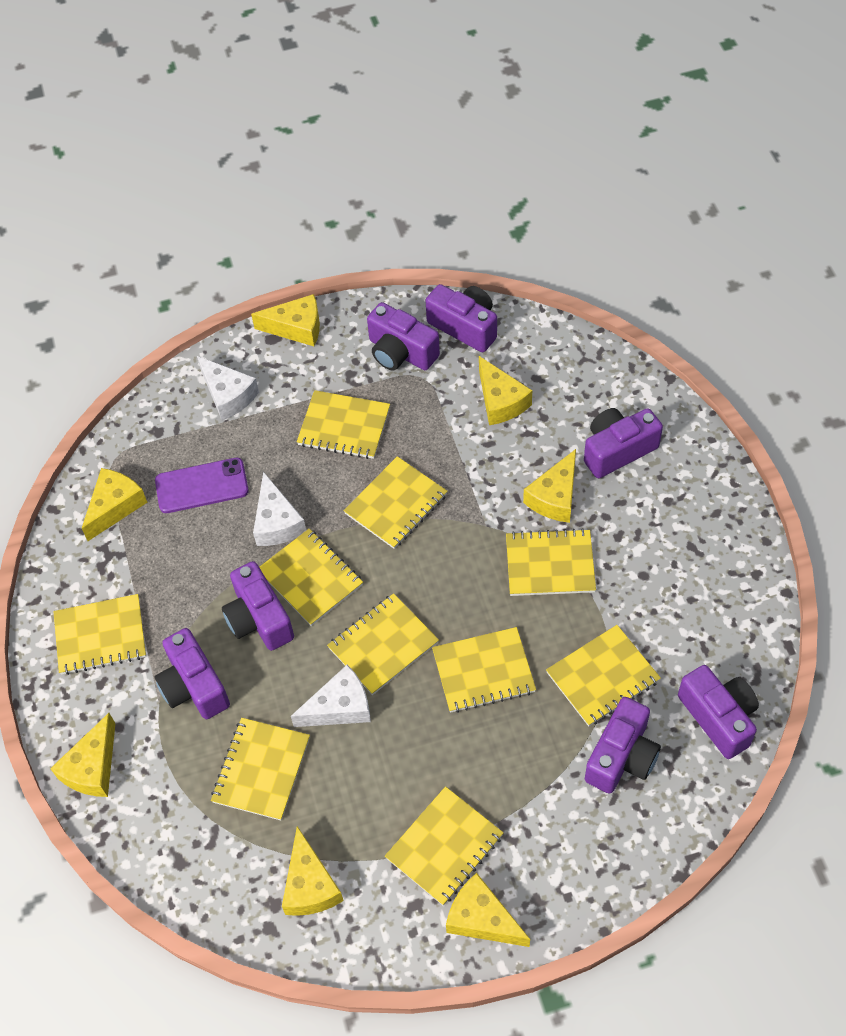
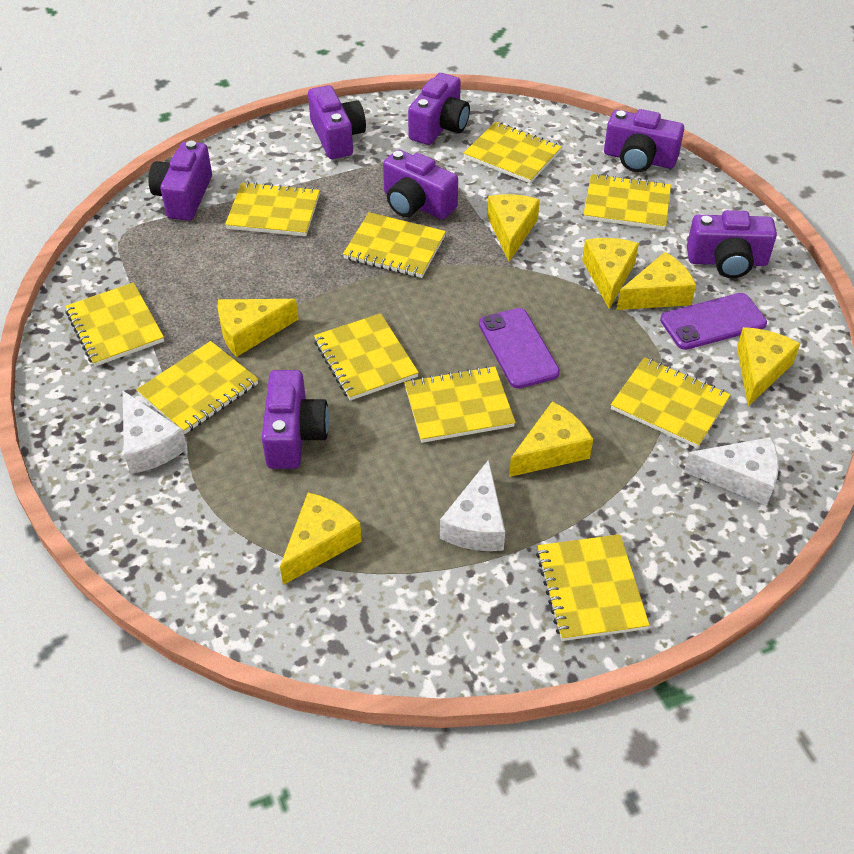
purple phone: [155,458,249,513] = 1 -> [479,308,560,389] [660,293,767,350] = 2

